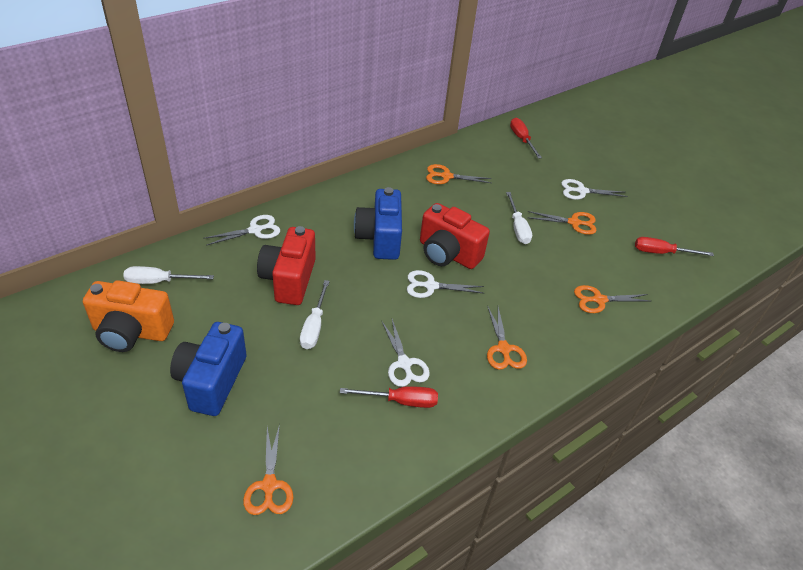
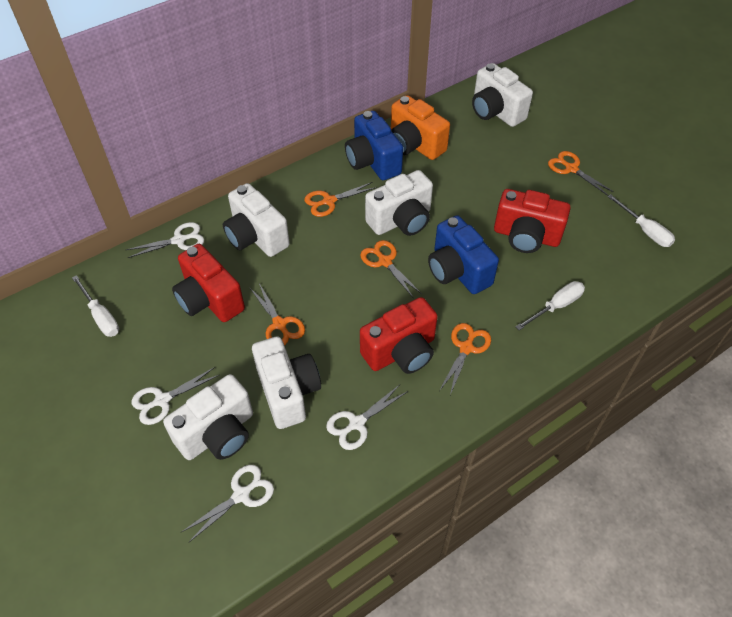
red camera: [257,226,316,305] [420,203,490,269] = 2 -> [172,244,245,322] [360,297,438,374] [494,189,571,253] = 3
red screwdriver: [340,386,438,408] [510,118,542,159] [635,237,714,256] = 3 -> none = 0
white camera: none = 0 -> [163,374,253,460] [223,183,290,257] [252,336,321,429] [365,170,433,236] [472,63,533,127] = 5

